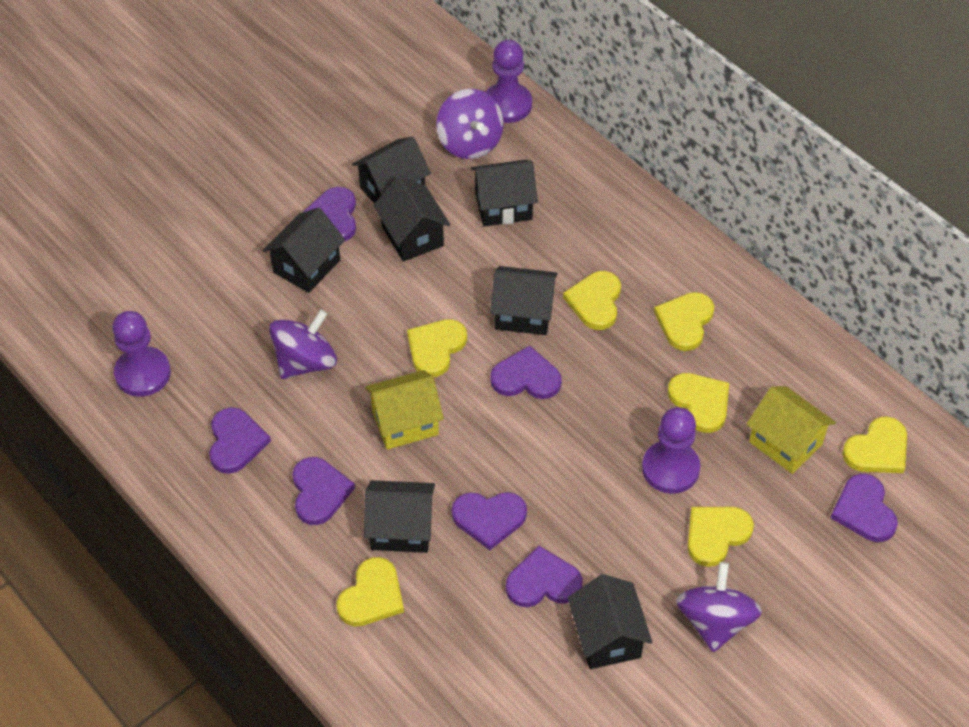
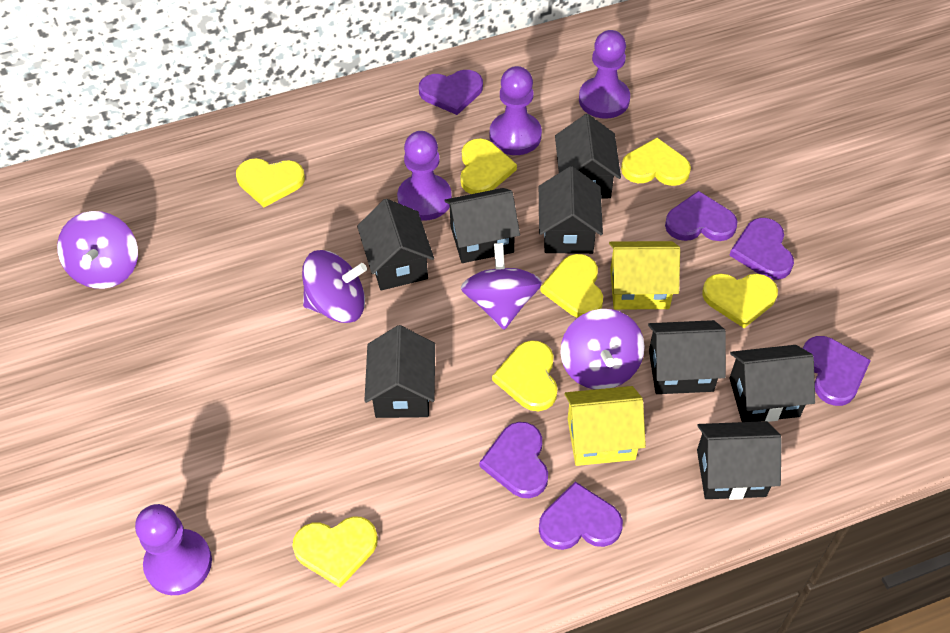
black house: [263,208,345,293] [352,136,431,203] [364,480,435,553] [373,176,450,262] [471,160,538,227] [490,266,558,335] [568,574,652,669] = 7 -> [357,199,434,290] [364,325,435,418] [444,188,520,263] [539,166,603,254] [555,114,621,199] [648,320,726,394] [697,421,782,500] [729,345,815,422] = 8
purple heart: [209,407,271,474] [292,457,355,525] [302,187,356,242] [452,492,527,550] [490,345,562,399] [506,546,583,607] [831,474,898,542] = 7 -> [419,70,483,115] [479,422,548,498] [539,482,623,550] [665,191,738,241] [729,218,794,280] [803,336,871,406] = 6
purple pawn: [112,311,171,397] [486,40,532,123] [642,407,700,494] = 3 -> [135,504,212,595] [397,131,452,221] [490,66,542,155] [579,30,630,119] = 4
purple spinning top: [269,309,337,379] [436,89,504,159] [676,562,762,652] = 3 -> [57,211,138,289] [302,250,367,323] [461,243,542,330] [560,309,645,389] = 4

